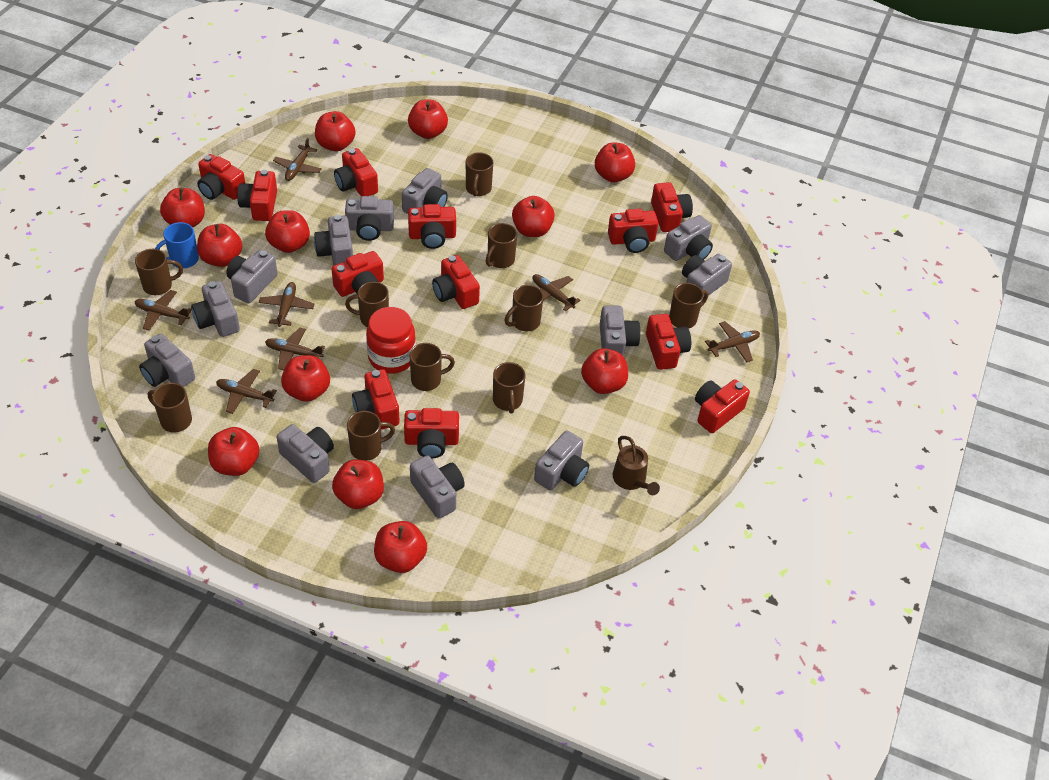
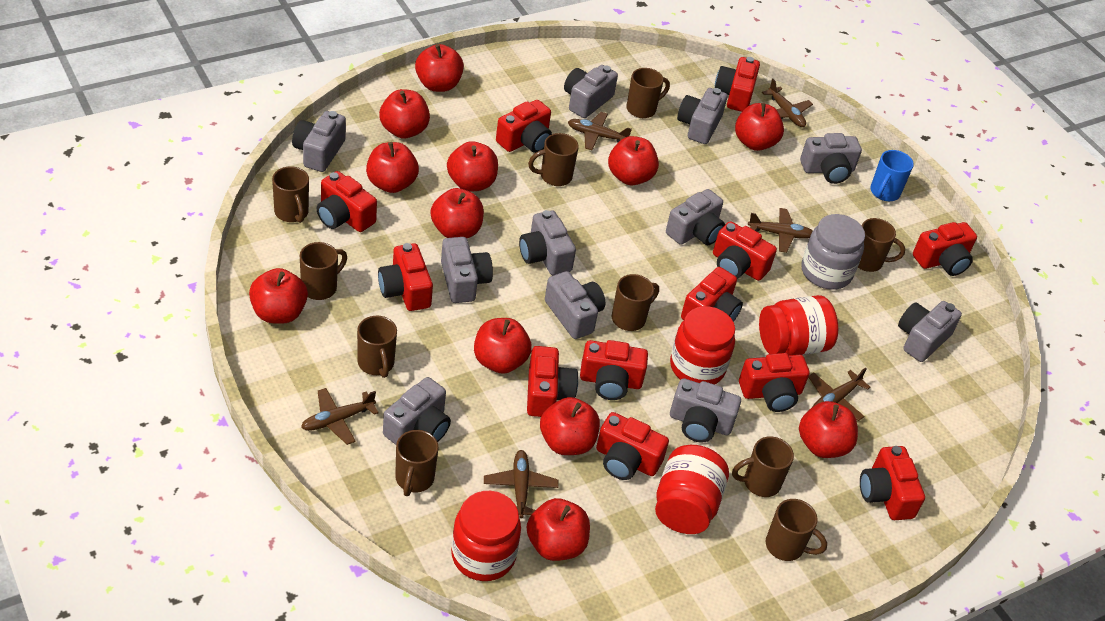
brown plane: [135,290,192,331] [216,369,277,414] [259,282,315,327] [265,327,325,370] [273,138,322,181] [532,274,581,312] [705,321,760,362] = 7 -> [301,388,379,445] [484,450,559,518] [568,112,632,150] [748,208,813,253] [762,79,813,127] [808,368,871,421] = 6
brown watering can: [612,436,660,495] = 1 -> none = 0
grey camera: [139,333,195,387] [191,281,240,337] [226,250,278,303] [277,424,334,483] [314,215,353,266] [345,196,394,241] [402,168,448,214] [410,456,465,519] [534,431,589,490] [600,305,640,357] [664,215,713,261] [682,254,732,296] = 12 -> [292,111,346,172] [383,377,451,445] [441,237,493,303] [519,210,576,275] [545,271,605,339] [564,65,618,118] [666,189,725,245] [670,378,741,443] [677,88,727,144] [800,133,862,184] [898,301,962,362] = 11
grey jar: none = 0 -> [801,214,865,290] = 1
red jar: [366,307,416,374] = 1 -> [451,491,521,581] [655,445,729,534] [670,306,735,385] [759,295,838,355] = 4

